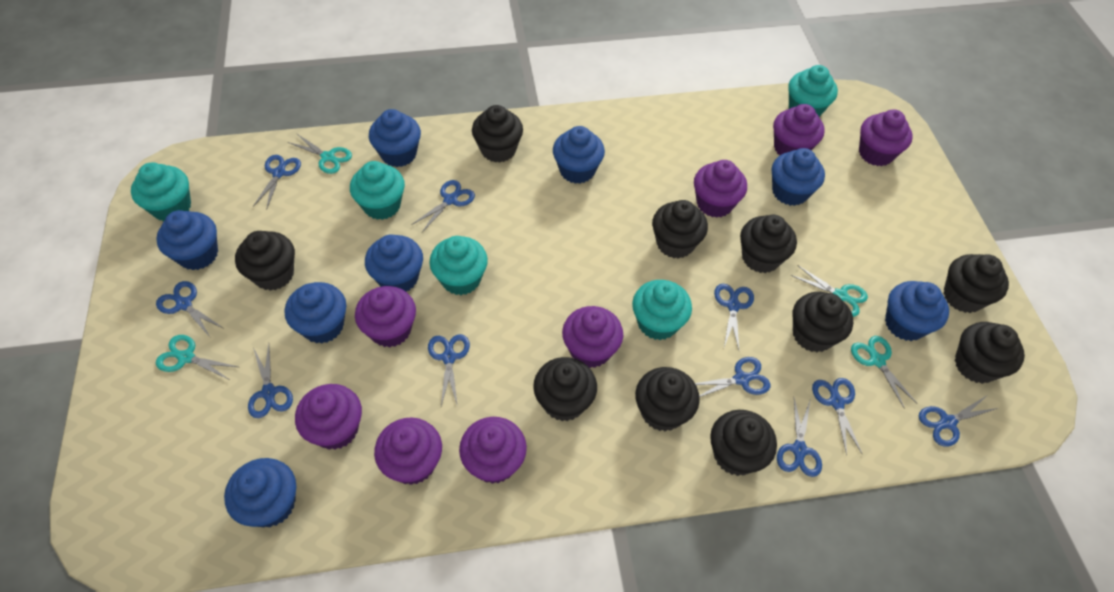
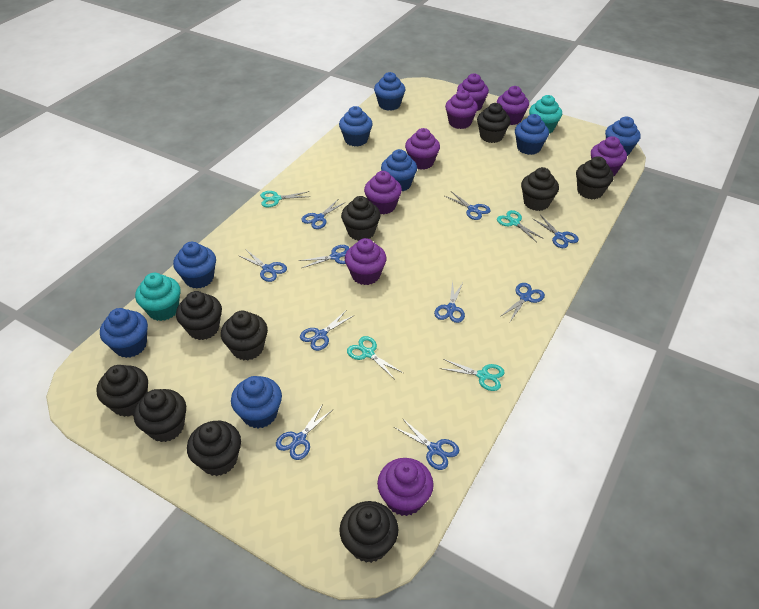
turquoise cupcake: [131,163,191,222] [350,161,405,220] [429,236,488,295] [632,280,692,340] [789,65,838,117] = 5 -> [135,273,181,321] [529,95,562,133] = 2

